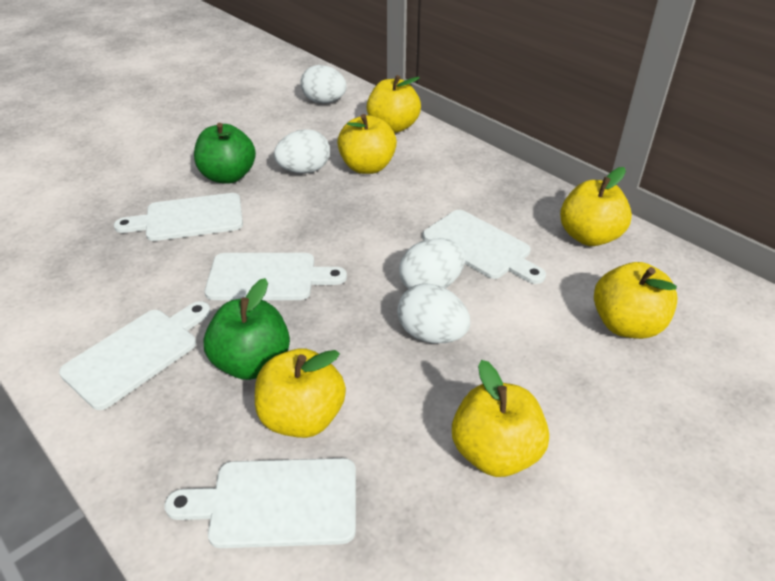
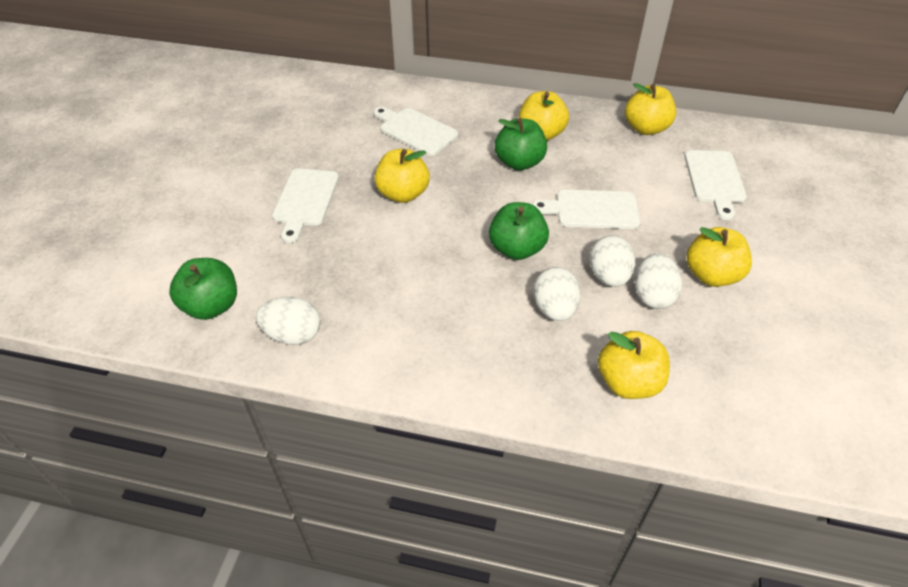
green apple: [194,123,256,183] [203,278,290,380] = 2 -> [169,258,237,320] [489,202,549,260] [495,118,547,170] = 3
white cutting board: [59,301,211,410] [114,193,243,241] [165,458,356,548] [204,253,347,300] [422,210,546,284] = 5 -> [272,168,339,243] [374,107,458,156] [532,190,640,229] [684,150,747,220] = 4
yellow apple: [255,348,346,438] [337,114,397,174] [367,75,421,133] [452,360,549,477] [560,167,632,246] [594,262,678,339] = 6 -> [375,149,430,203] [519,91,569,141] [598,331,670,399] [625,83,676,135] [687,227,752,287] = 5

